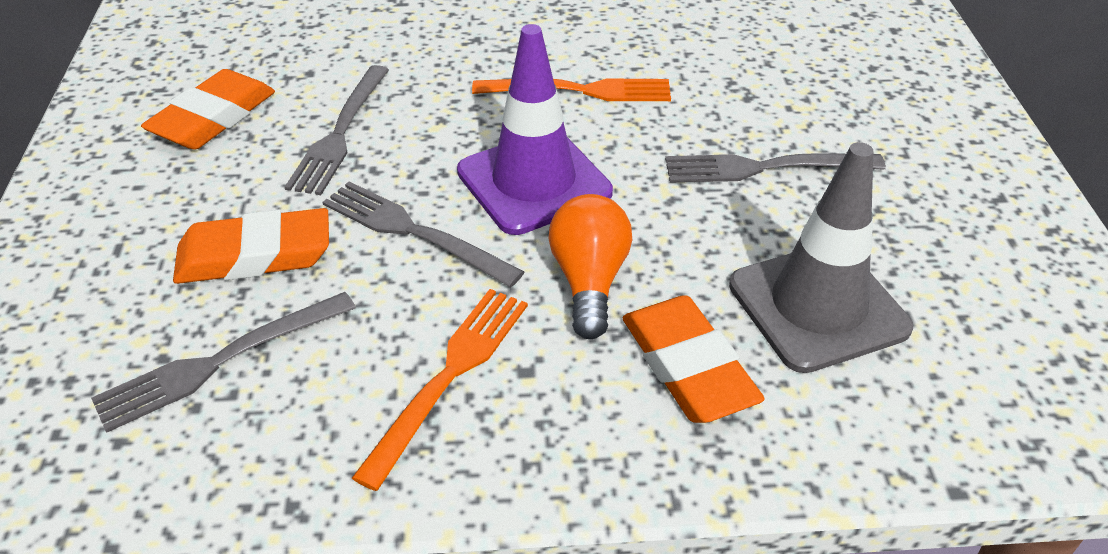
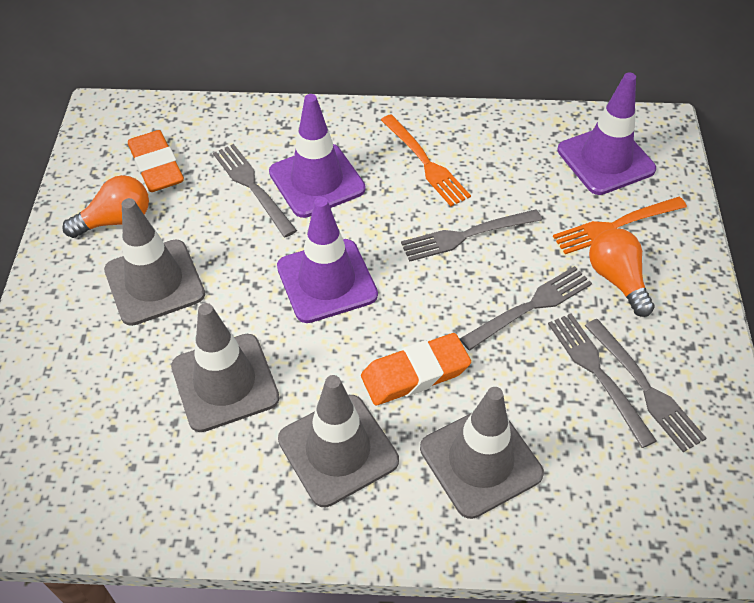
grey fork: [91,292,356,433] [285,65,389,195] [323,181,524,287] [665,153,886,183] = 4 -> [213,144,297,237] [401,209,542,262] [460,266,592,350] [548,313,657,448] [585,319,706,452] = 5
grey traffic cone: [729,142,913,373] = 1 -> [104,198,205,326] [171,303,280,432] [278,375,399,507] [420,387,544,519] = 4
orange eraser: [141,69,275,150] [173,208,329,284] [623,295,765,423] = 3 -> [128,130,184,192] [361,333,471,405] = 2
orange light bulb: [548,194,632,339] = 1 -> [62,175,149,238] [589,228,655,317] = 2
purple traffic cone: [457,24,613,235] = 1 -> [269,94,366,218] [277,197,378,323] [557,73,656,195] = 3

